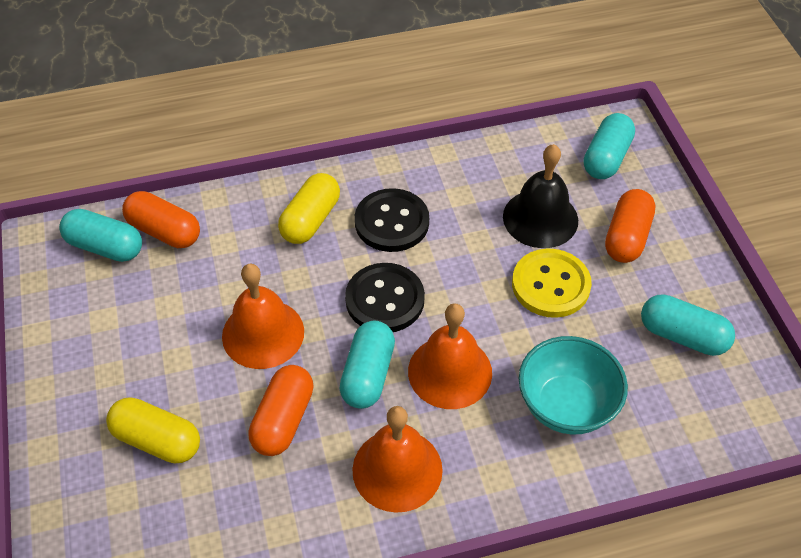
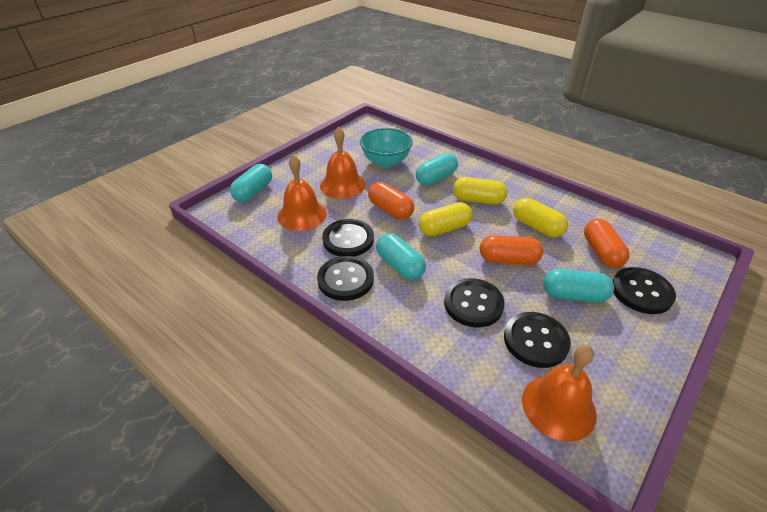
black bell: [503,144,578,248] = 1 -> none = 0
black button: [345,263,425,332] [355,188,429,252] = 2 -> [317,256,374,301] [322,219,374,257] [444,278,505,328] [504,312,571,368] [613,267,676,314] = 5
yellow button: [512,249,592,318] = 1 -> none = 0
yellow capsule: [106,397,200,463] [278,173,340,244] = 2 -> [419,202,472,236] [453,177,507,205] [513,198,568,238] = 3

